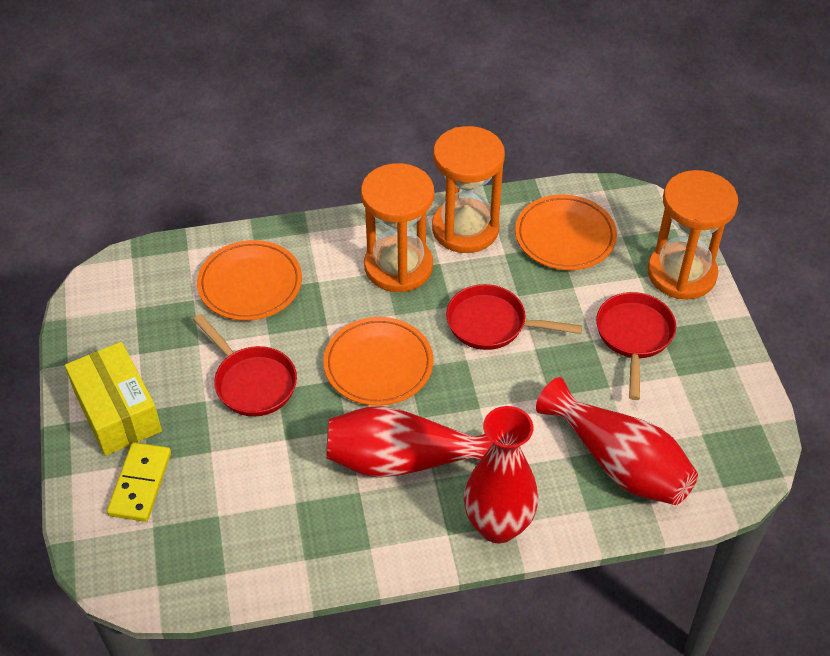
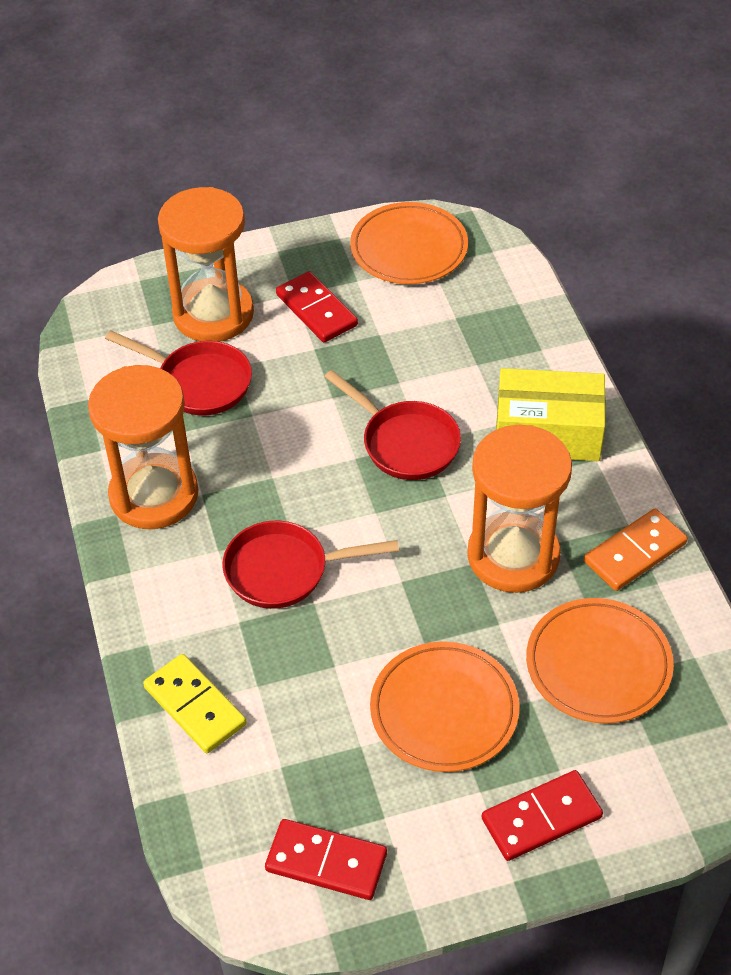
orange domino: none = 0 -> [584,509,688,591] = 1
red domino: none = 0 -> [265,819,387,900] [276,271,358,342] [482,770,603,861] = 3
red vase: [326,406,493,478] [464,406,538,543] [536,377,698,505] = 3 -> none = 0

